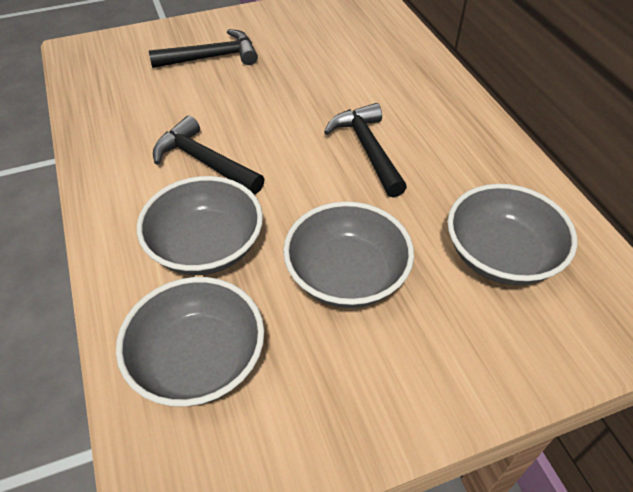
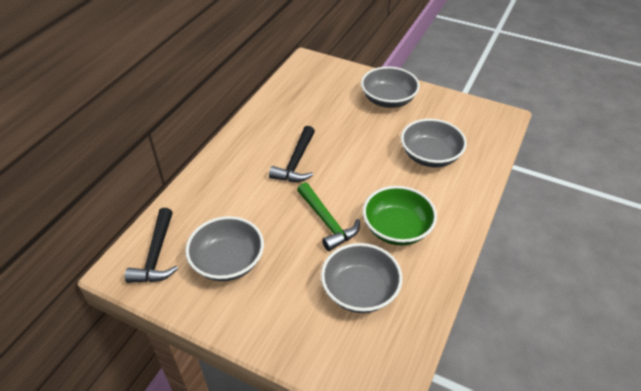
black hammer: [149,29,258,68] [153,116,264,194] [324,103,407,197] = 3 -> [125,208,178,283] [269,126,315,182] = 2
green bowl: none = 0 -> [363,186,437,245] = 1
green hammer: none = 0 -> [297,182,360,251] = 1

